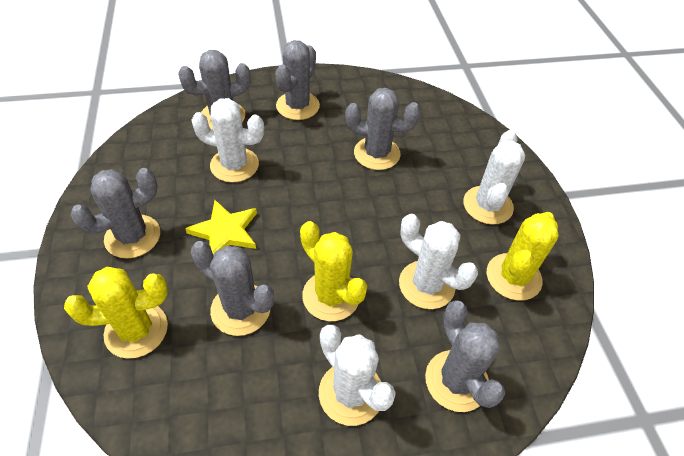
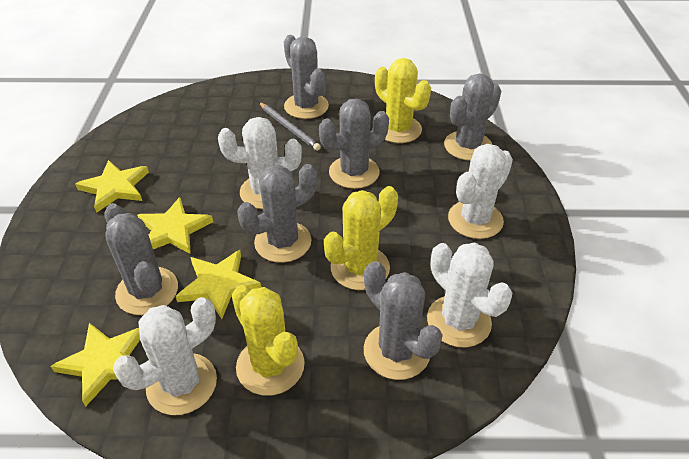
grey pencil: none = 0 -> [259,102,321,151] = 1
yellow star: [185,200,257,255] = 1 -> [51,323,140,407] [75,160,149,213] [137,197,213,254] [176,250,261,319] = 4

